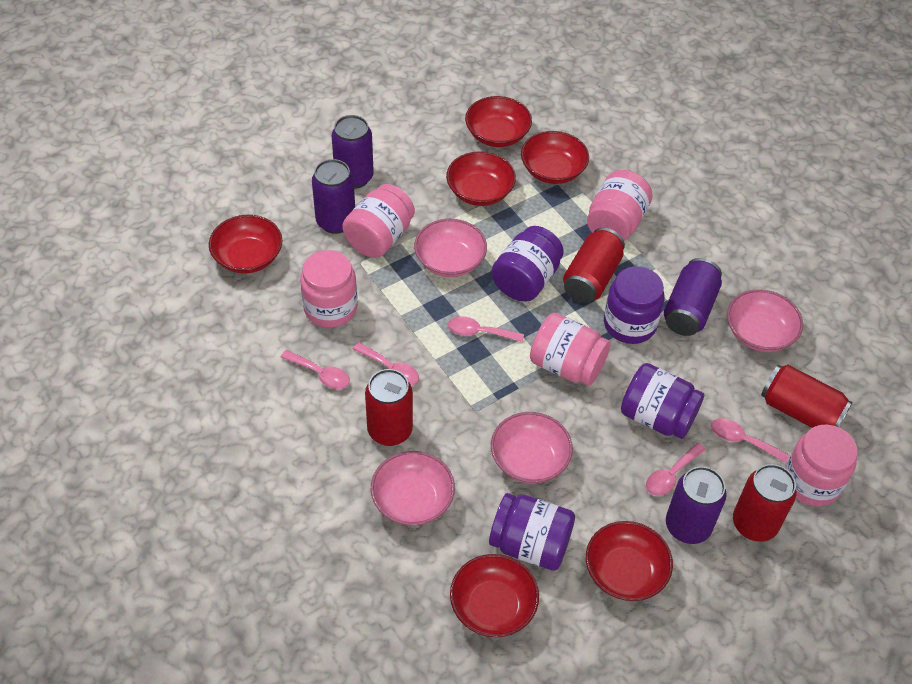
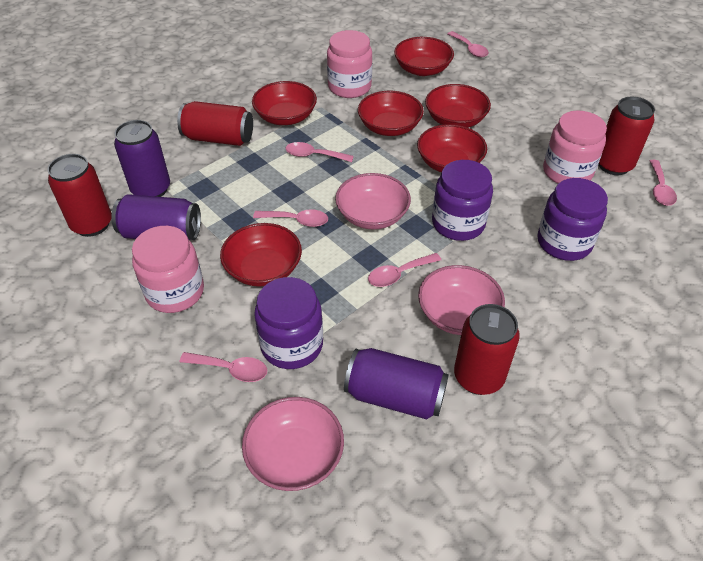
pink bowl: [371,451,455,526] [414,219,487,277] [491,412,573,484] [727,289,803,352] = 4 -> [242,397,344,491] [335,173,411,230] [418,265,505,335] = 3
pink jar: [300,250,358,328] [342,184,415,258] [530,313,611,386] [587,170,653,241] [785,424,858,506] = 5 -> [132,226,204,313] [327,30,372,98] [543,110,607,184] = 3
pink spoon: [281,350,350,389] [353,342,419,385] [448,316,524,342] [646,443,706,496] [711,418,789,463] = 5 -> [179,352,267,382] [253,209,328,227] [285,142,354,162] [368,253,441,287] [448,31,489,57] [649,160,677,206] = 6
purple can: [312,159,355,234] [332,115,374,189] [664,258,722,336] [666,466,727,544] = 4 -> [112,194,201,240] [114,120,170,197] [344,348,449,419] = 3
purple jar: [489,493,575,571] [491,226,564,302] [604,266,665,344] [621,363,704,439] = 4 -> [254,277,323,369] [432,160,493,241] [537,178,608,261] = 3

